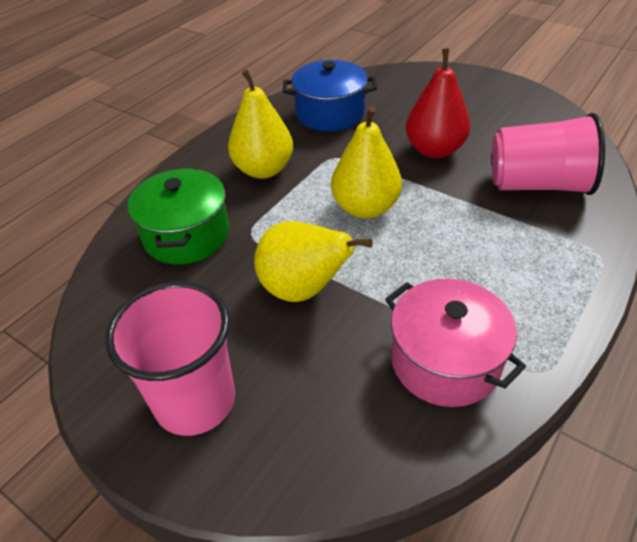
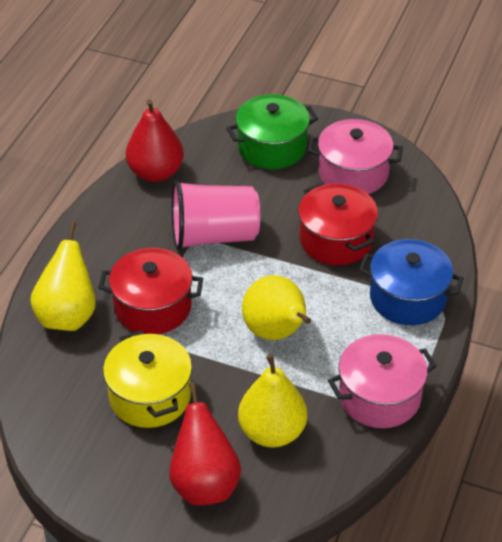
pink cup: [105,281,235,436] [492,113,605,195] = 2 -> [172,180,260,250] = 1
pink pot: [385,279,526,407] = 1 -> [308,119,403,194] [328,334,437,428] = 2
red pear: [406,48,471,158] = 1 -> [126,99,184,182] [169,382,241,505] = 2
red pot: none = 0 -> [98,248,203,334] [298,183,378,265] = 2
yellow pot: none = 0 -> [103,330,192,428] = 1

